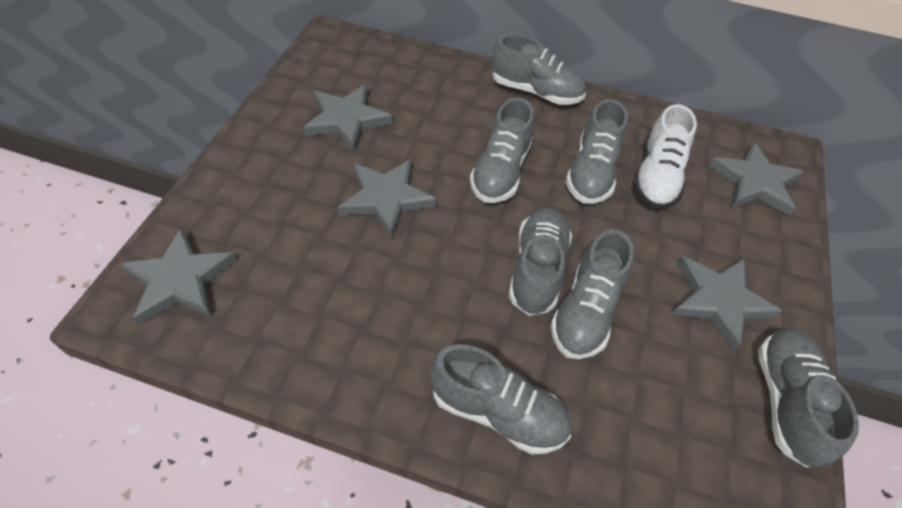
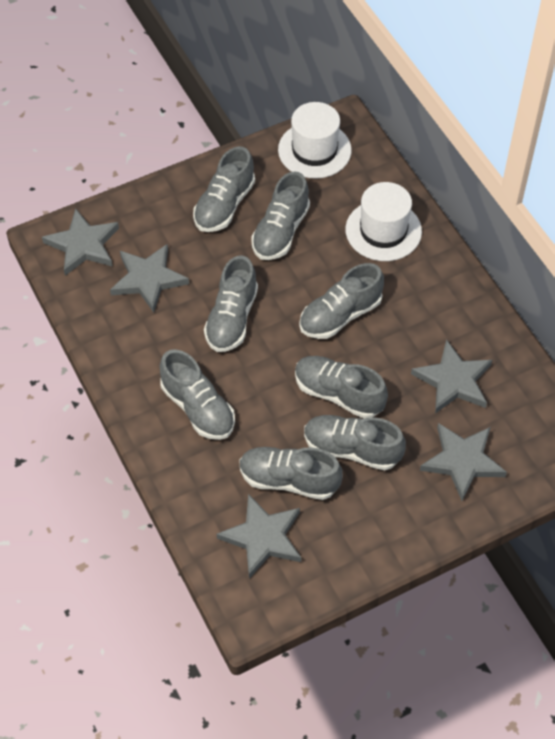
grey shoe: [429,344,571,454] [470,97,534,203] [491,34,586,105] [509,208,572,316] [550,229,634,359] [566,99,628,204] [758,328,859,468] = 7 -> [160,349,235,440] [193,146,255,232] [204,256,258,352] [239,447,343,500] [251,171,310,260] [295,356,388,419] [299,263,384,339] [304,415,406,470] = 8
white hat: none = 0 -> [278,102,352,179] [345,182,422,261] = 2
white shoe: [633,104,697,209] = 1 -> none = 0

